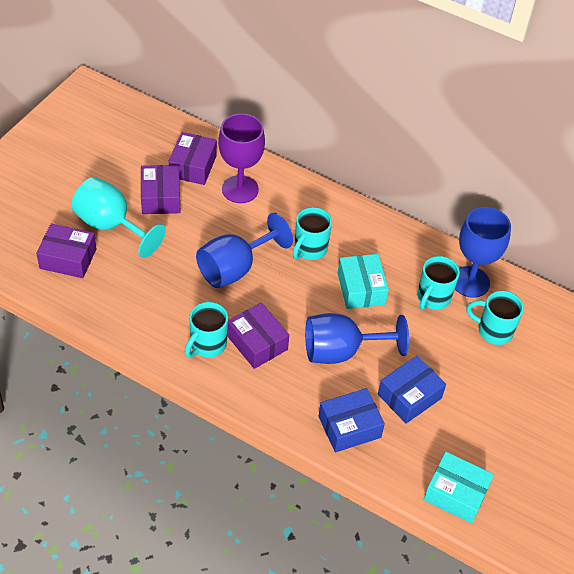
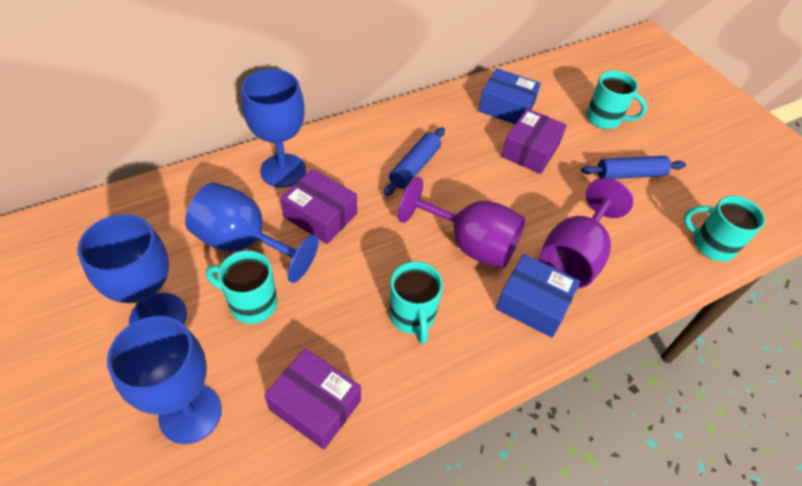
blue goblet: [196,213,293,288] [305,313,409,364] [455,207,511,298] = 3 -> [77,214,187,325] [107,316,222,444] [185,182,319,283] [241,69,306,188] = 4
blue rolling pin: none = 0 -> [384,127,445,196] [581,156,686,179] = 2
purple box: [36,224,96,278] [141,165,180,214] [169,132,217,185] [227,302,289,369] = 4 -> [264,348,361,450] [280,169,357,244] [501,108,567,174] = 3
purple goblet: [218,113,265,203] = 1 -> [398,177,526,269] [539,178,633,288] = 2
turquoise box: [338,254,389,309] [424,452,494,523] = 2 -> none = 0
turquoise goblet: [71,177,166,258] = 1 -> none = 0

